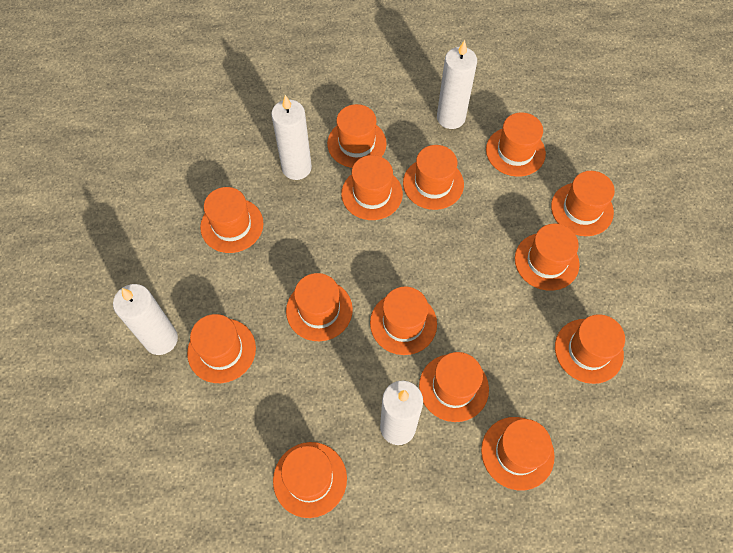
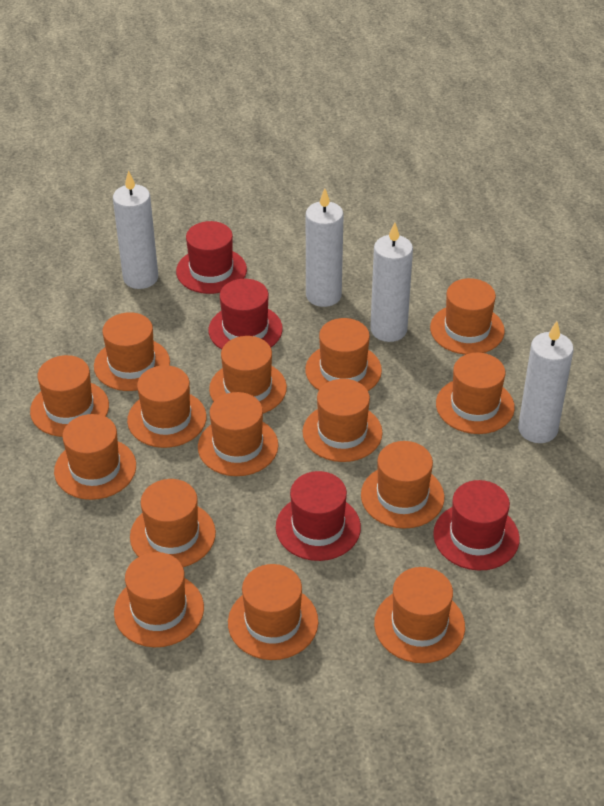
orange hat: [187,314,256,383] [200,187,263,253] [273,442,347,518] [286,273,353,341] [327,104,387,168] [341,155,403,220] [370,286,437,355] [403,145,464,210] [419,352,489,422] [481,417,555,491] [486,112,546,177] [515,224,580,291] [551,171,615,236] [555,314,625,384] = 14 -> [30,355,109,437] [54,414,136,500] [94,312,170,391] [114,552,204,647] [127,365,207,448] [130,479,216,567] [198,392,278,476] [209,336,287,414] [228,564,318,660] [303,379,383,462] [305,318,382,391] [361,441,445,529] [374,567,465,663] [430,278,505,355] [436,353,515,434] = 15
red hat: none = 0 -> [176,221,247,294] [209,279,283,349] [276,471,361,561] [433,480,520,571] = 4

